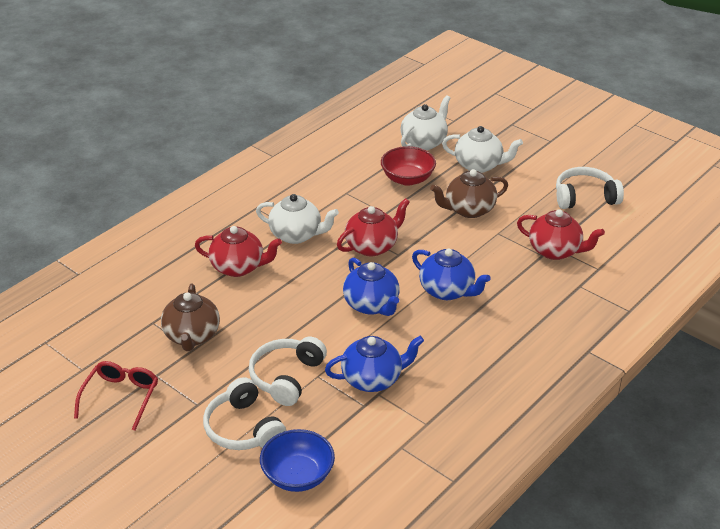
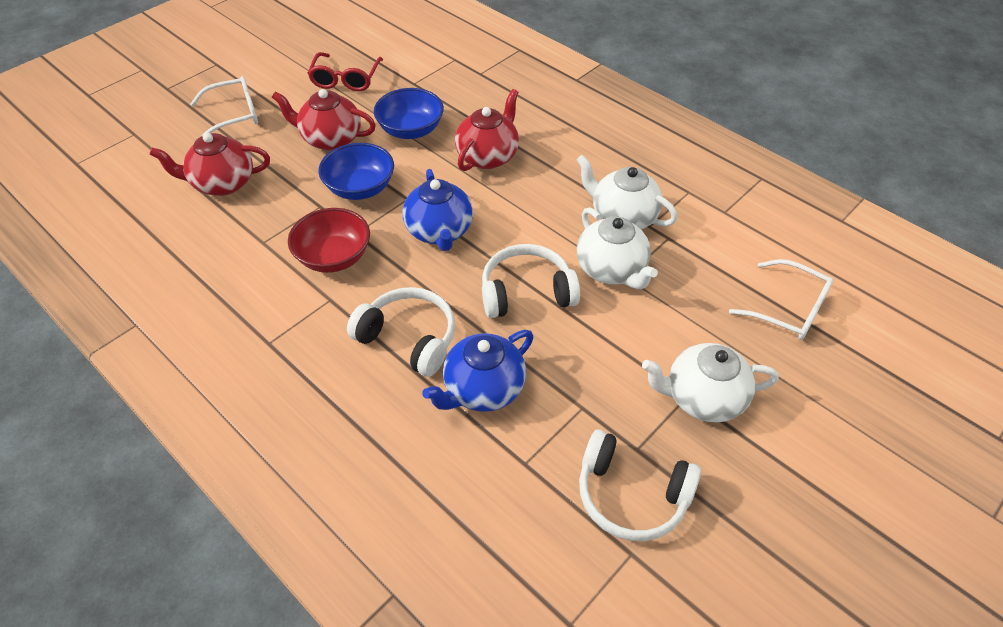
blue bowl: [260,429,335,492] = 1 -> [318,143,394,200] [374,88,444,139] = 2
blue teapot: [325,336,424,392] [343,257,399,316] [412,248,491,300] = 3 -> [403,169,473,251] [422,330,534,412] = 2
brown teapot: [161,284,220,351] [430,169,508,218] = 2 -> none = 0
white glasses: none = 0 -> [190,76,258,137] [729,259,834,340] = 2

